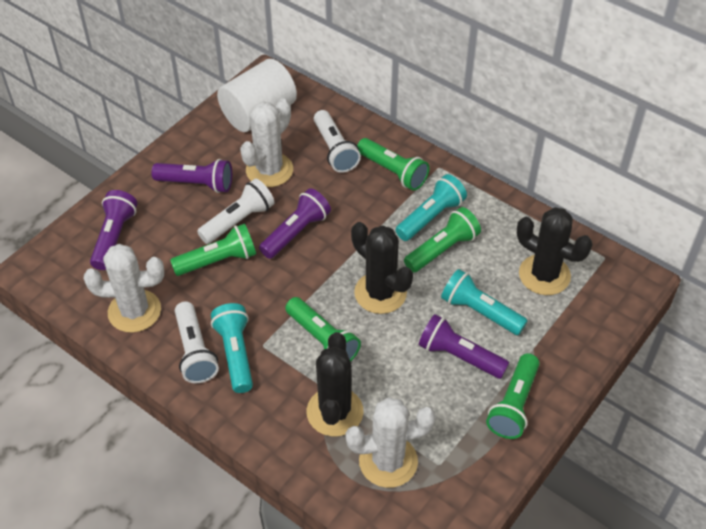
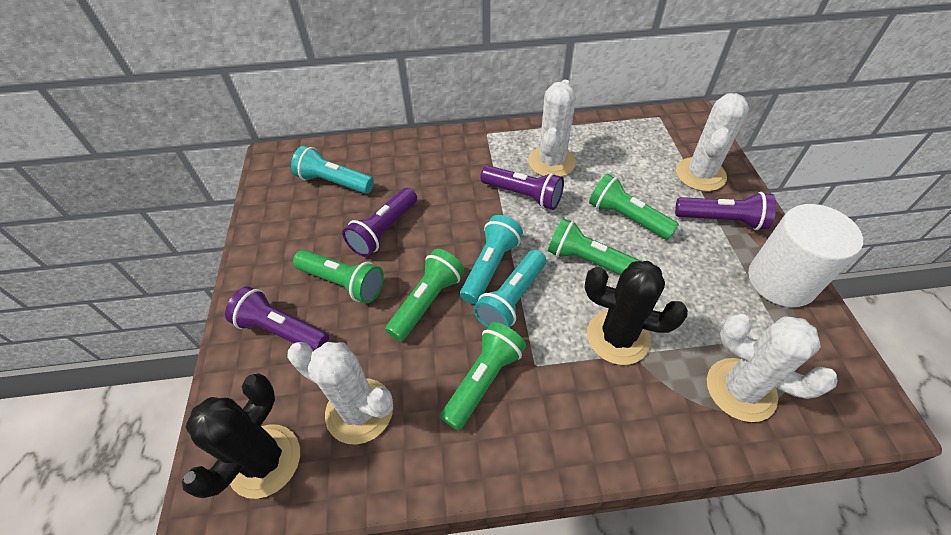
black cactus: [307,332,363,437] [351,222,413,314] [517,207,593,295] = 3 -> [182,373,300,499] [585,261,688,365] = 2
white cactus: [83,244,164,333] [240,98,293,187] [346,397,436,488] = 3 -> [287,342,393,445] [528,80,576,177] [676,93,749,191] [707,314,837,422] = 4
white flashlight: [175,302,219,383] [197,179,274,244] [314,110,361,173] = 3 -> none = 0

